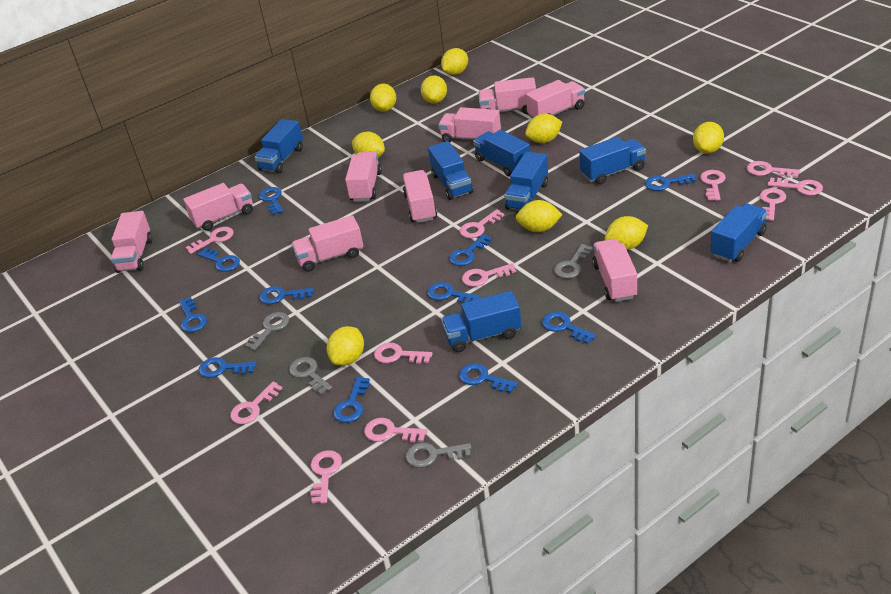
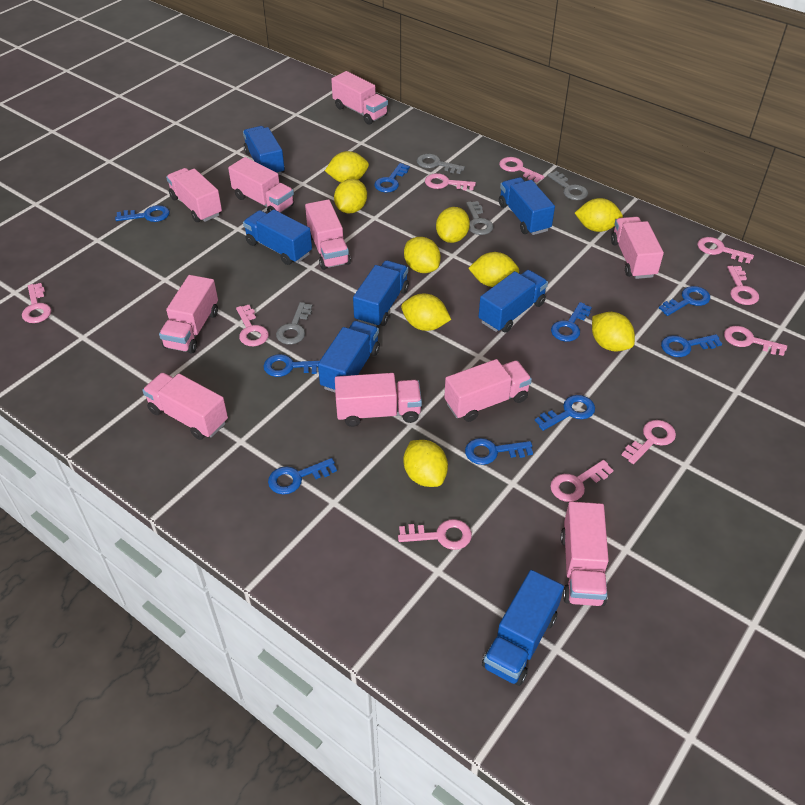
blue key: [179,297,207,333] [198,248,240,272] [199,357,257,378] [259,187,284,215] [259,286,313,304] [333,377,370,423] [427,282,481,303] [449,234,492,266] [459,363,518,393] [542,312,596,344] [645,174,697,191] = 11 -> [115,205,170,222] [263,354,319,377] [268,458,337,494] [374,163,410,193] [465,438,533,465] [535,395,595,431] [551,302,592,342] [659,286,710,316] [661,334,722,357] = 9
pink key: [186,227,234,254] [230,382,283,424] [310,450,342,504] [364,418,428,442] [374,343,433,364] [460,209,504,238] [462,263,516,287] [700,170,726,201] [747,161,800,178] [760,188,786,221] [768,178,823,196] = 11 -> [22,283,51,323] [236,305,269,346] [398,519,472,550] [425,173,476,191] [499,157,544,182] [550,460,613,502] [622,420,676,464] [697,237,754,263] [724,326,787,356] [727,266,759,305] = 10
pink truck: [111,211,152,273] [183,183,253,231] [292,215,363,272] [345,152,382,202] [403,170,437,223] [438,107,501,142] [478,77,536,114] [526,80,585,119] [592,239,637,302] = 9 -> [142,373,228,440] [159,275,218,354] [166,168,222,222] [228,157,294,213] [305,199,351,270] [331,71,388,125] [335,373,422,427] [444,359,532,422] [560,501,609,606] [611,217,664,279] = 10

